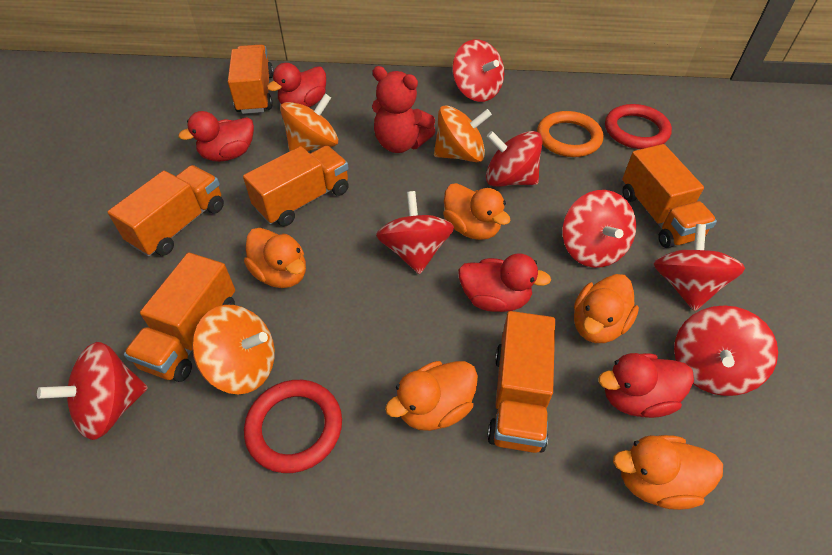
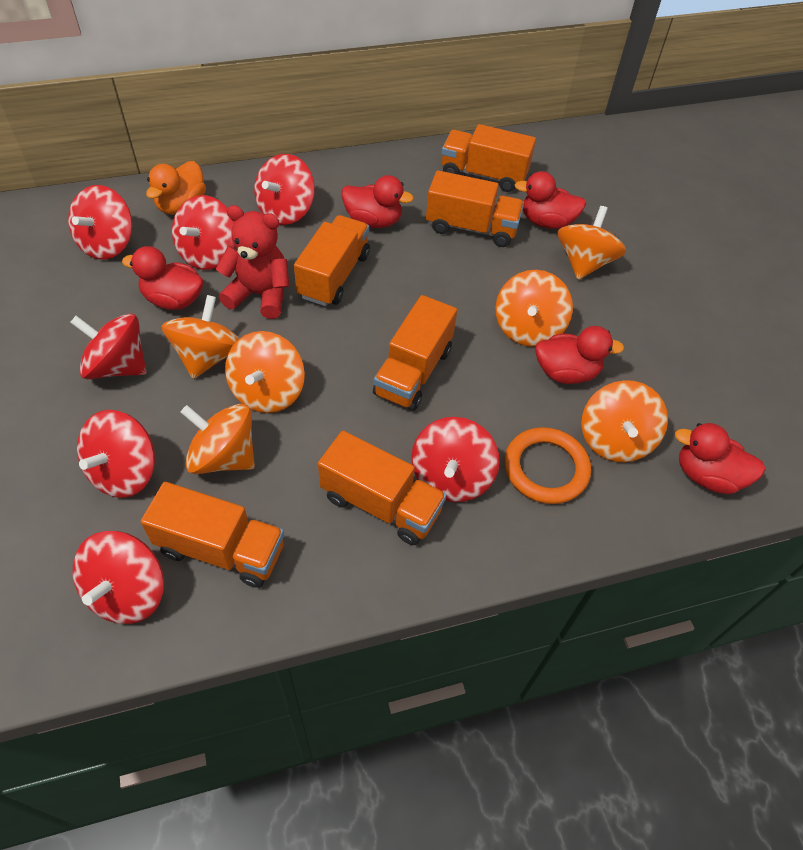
orange duck: [244,228,306,288] [385,361,478,431] [443,183,511,240] [574,274,639,343] [613,435,723,510] = 5 -> [146,161,206,215] = 1
orange spinning top: [192,305,275,394] [280,93,338,151] [434,105,492,162] = 3 -> [161,295,240,379] [180,404,255,474] [225,331,305,413] [495,270,573,347] [557,206,626,280] [581,380,668,462] = 6
red duck: [178,111,254,162] [267,63,326,107] [458,253,551,312] [598,353,694,418] = 4 -> [122,246,204,310] [341,175,414,228] [515,171,586,229] [535,326,624,384] [675,423,765,494] = 5
red ring: [244,380,342,473] [605,104,672,149] = 2 -> none = 0

